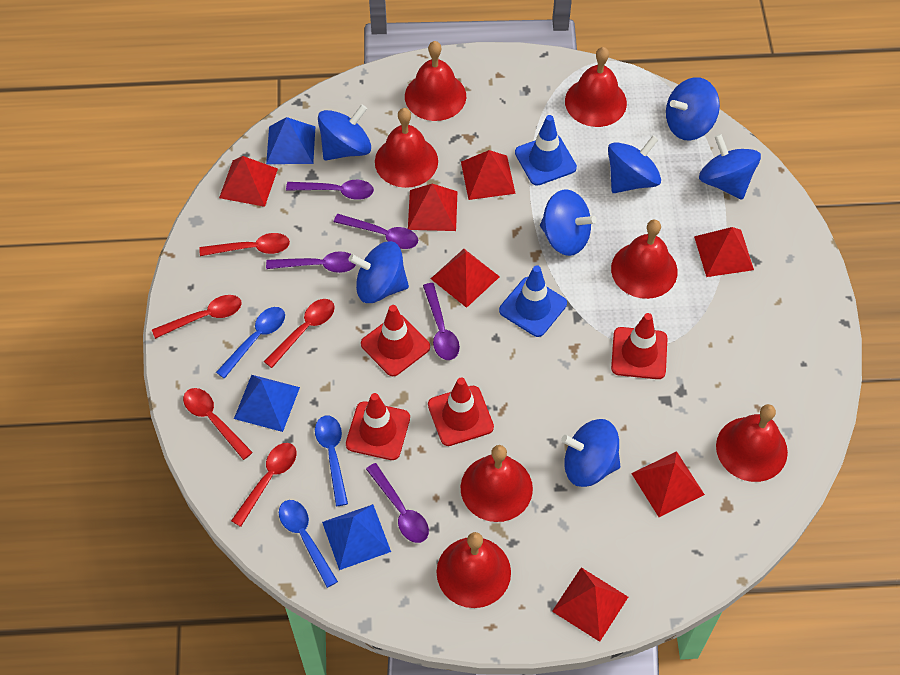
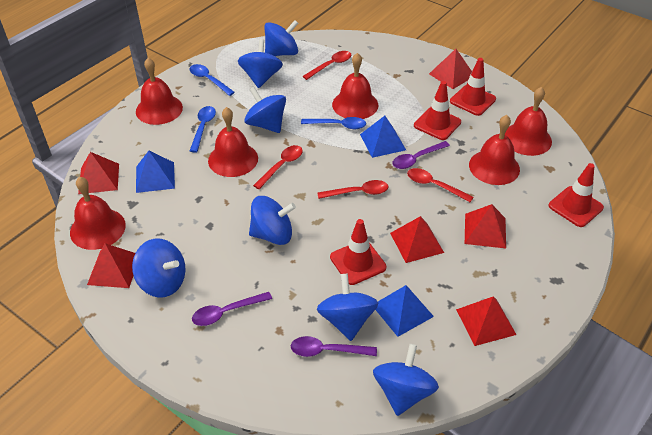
blue traffic cone: [499,265,567,337] [515,115,577,186] = 2 -> none = 0
purple spoon: [266,251,356,273] [286,180,374,200] [334,214,418,249] [366,463,429,543] [423,283,460,360] = 5 -> [192,292,272,326] [291,336,377,357] [392,141,450,169] = 3
red bell: [375,108,438,188] [405,41,466,121] [437,532,511,608] [460,445,533,522] [565,47,627,127] [611,220,678,299] [716,404,788,482] = 7 -> [70,177,126,250] [136,58,183,125] [208,107,258,177] [332,53,378,119] [469,115,520,185] [505,87,552,156] = 6
red pyramid: [219,156,278,207] [408,184,458,231] [431,249,500,308] [461,150,516,200] [552,568,628,642] [631,451,705,517] [694,227,754,277] = 7 -> [78,152,119,194] [87,243,135,288] [390,216,444,263] [429,49,472,89] [456,296,517,346] [465,204,506,248] = 6
red spoon: [152,295,242,339] [183,388,253,460] [200,233,290,256] [231,443,297,527] [264,299,335,368] = 5 -> [253,145,303,189] [302,51,351,80] [317,180,388,199] [407,168,474,202] = 4

